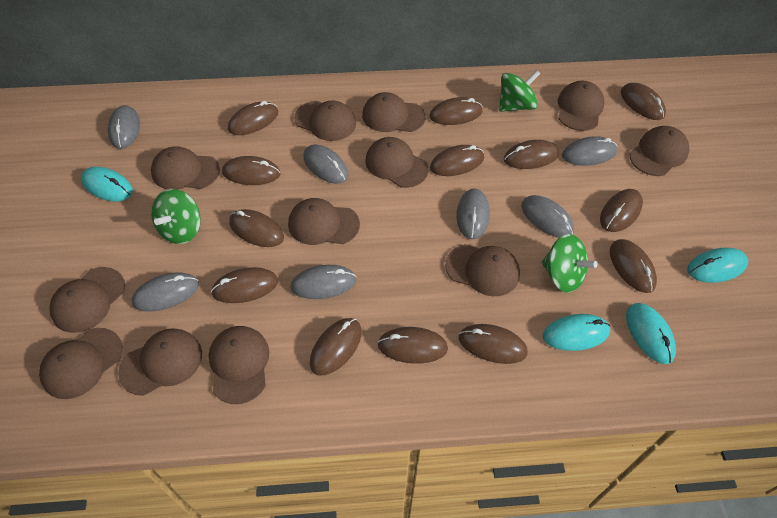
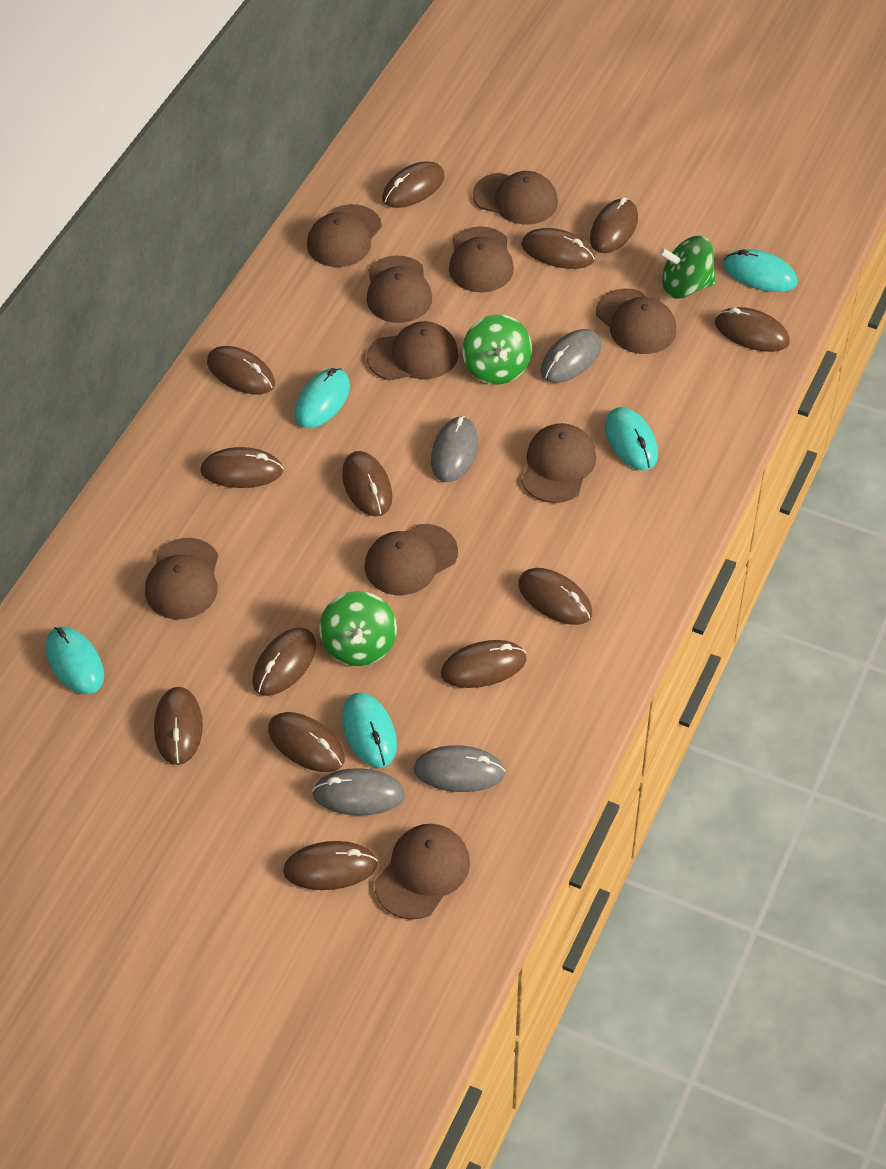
brown cap: [39,328,123,399] [50,267,125,333] [118,328,202,396] [151,146,220,189] [209,326,269,404] [288,198,360,245] [294,100,356,141] [362,92,426,132] [365,137,428,188] [445,244,520,296] [558,81,604,131] [630,126,689,176] = 12 -> [145,538,218,620] [307,204,382,267] [365,524,458,595] [367,256,432,323] [367,321,458,381] [375,824,470,920] [449,226,514,293] [473,171,558,225] [522,423,596,503] [596,288,676,354] = 10
grey mouse: [108,105,140,149] [132,272,199,311] [290,265,356,299] [303,144,348,184] [456,188,490,239] [521,195,574,238] [562,136,617,166] = 7 -> [312,768,405,816] [414,745,506,792] [431,416,478,482] [541,329,601,383] = 4
turquoise mouse: [81,167,133,201] [543,314,610,351] [626,303,676,364] [687,248,748,283] = 4 -> [46,627,104,694] [294,368,350,428] [342,693,397,768] [605,407,658,470] [724,249,798,292] = 5

